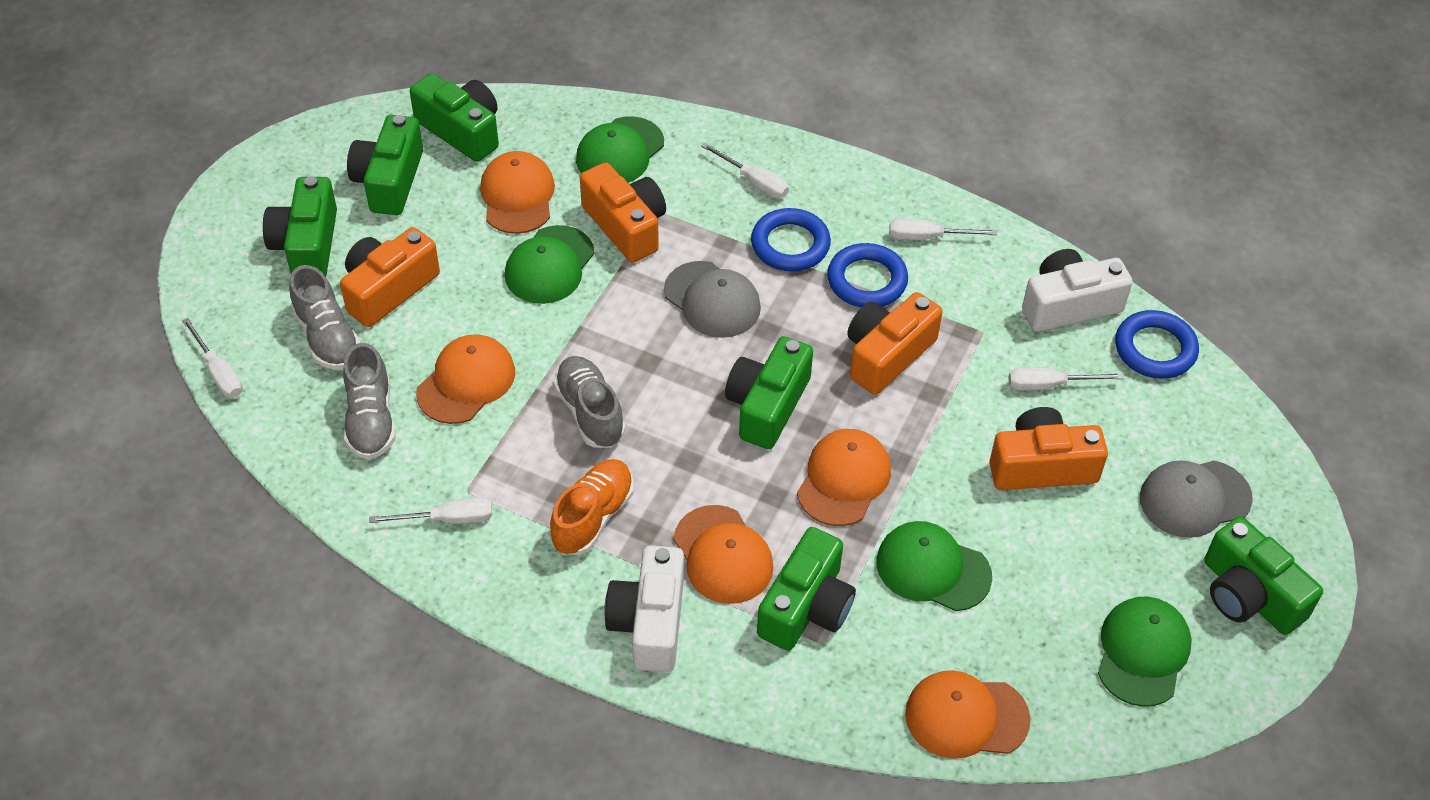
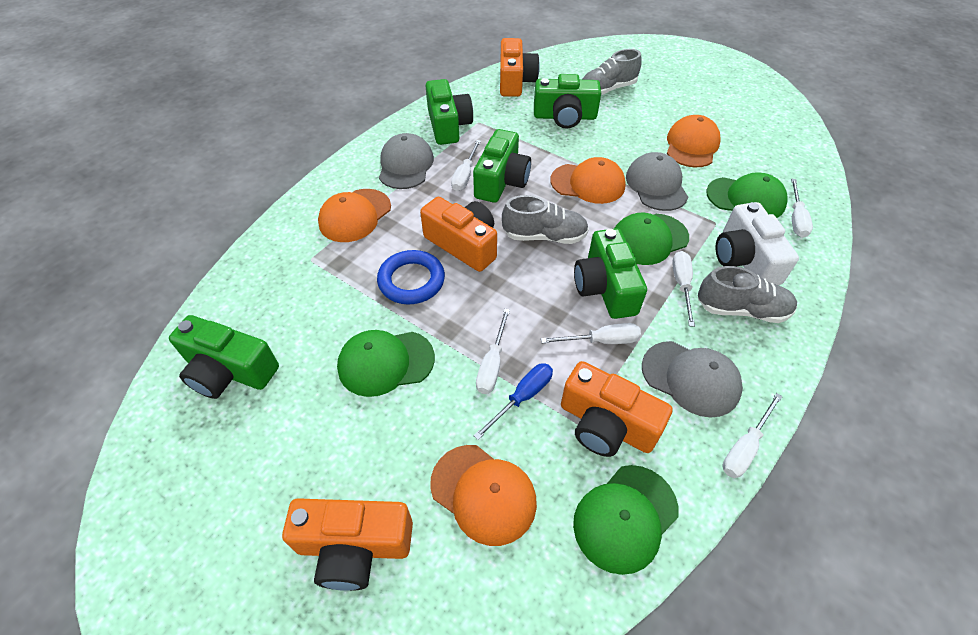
blue ring: [751,208,831,271] [827,243,908,308] [1115,310,1199,379] = 3 -> [377,250,445,304] = 1
blue screwdriver: none = 0 -> [473,363,553,440] = 1
green camera: [263,176,337,277] [347,115,423,215] [410,73,499,162] [725,336,813,449] [757,527,856,651] [1204,516,1323,635] = 6 -> [169,315,279,399] [426,79,473,145] [473,129,531,203] [534,74,601,129] [574,228,647,319] = 5
grey cap: [664,261,761,338] [1140,460,1253,538] = 2 -> [379,133,434,189] [626,152,688,211] [642,341,743,418] = 3
orange cap: [416,335,515,424] [480,151,555,234] [674,505,774,604] [797,429,891,526] [905,670,1031,759] = 5 -> [318,189,391,242] [430,445,537,546] [550,157,626,204] [667,115,721,167] = 4
orange shoe: [550,459,634,555] = 1 -> none = 0
white camera: [604,546,684,672] [1022,249,1133,332] = 2 -> [716,202,799,285] = 1
white screwdriver: [182,318,242,398] [369,497,492,524] [701,143,789,198] [889,218,997,240] [1009,367,1124,391] = 5 -> [451,140,481,191] [476,308,510,394] [541,323,641,344] [672,251,695,327] [722,393,783,478] [791,179,813,238] = 6

